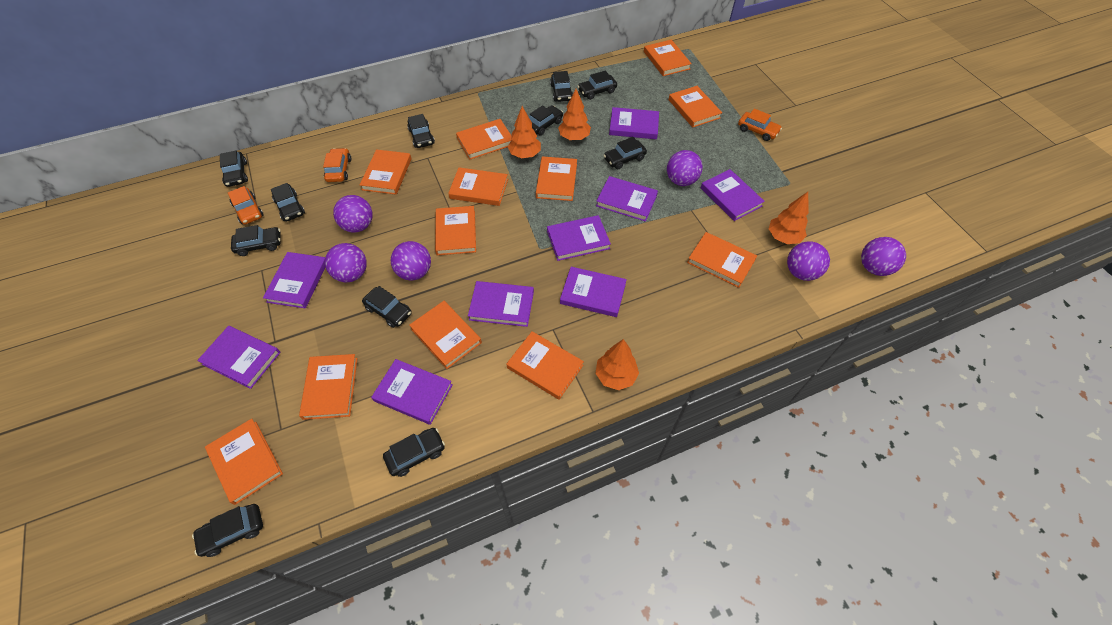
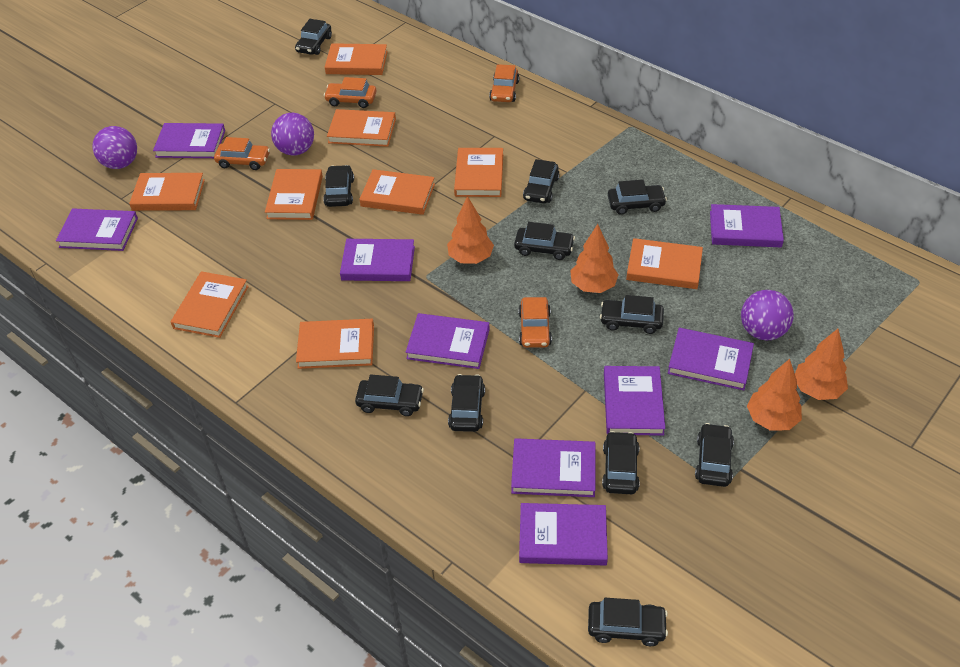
orange book: [205,419,283,505] [299,354,358,420] [360,149,412,195] [409,301,482,369] [435,206,476,255] [448,167,508,206] [456,119,512,160] [506,331,584,400] [536,156,577,201] [644,40,692,76] [669,86,722,128] [687,232,757,288] = 12 -> [129,173,205,211] [171,271,249,338] [265,169,323,220] [296,319,374,369] [325,43,388,75] [327,109,396,147] [359,169,435,215] [454,148,503,197] [626,238,703,289] = 9
orange car: [228,186,264,225] [323,148,351,182] [738,108,782,141] = 3 -> [214,137,270,170] [324,77,376,108] [489,64,519,102] [519,297,552,348] = 4
purple ball: [325,243,367,283] [333,195,373,232] [391,241,431,281] [667,150,703,186] [787,241,830,281] [861,237,906,276] = 6 -> [93,126,137,169] [271,113,314,156] [741,290,794,340] = 3

